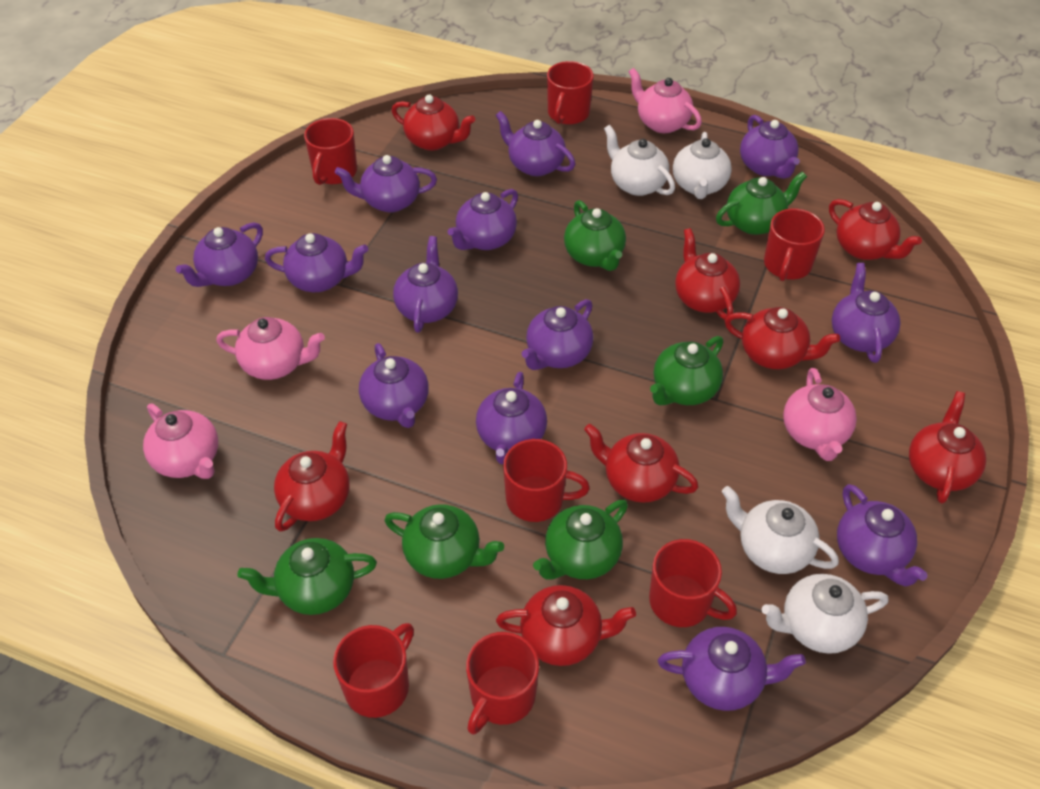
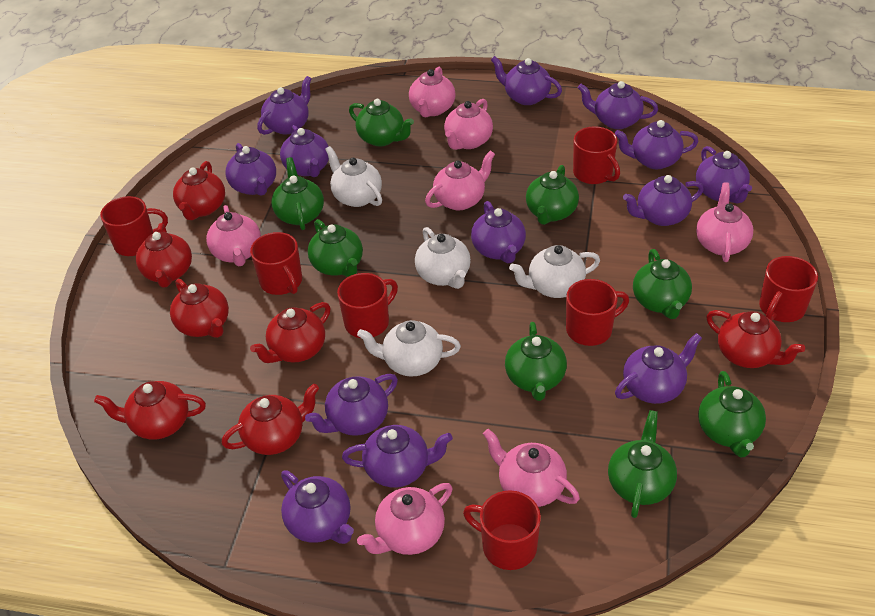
green teapot: [238,538,377,615] [385,504,504,579] [533,500,628,580] [564,200,626,271] [650,336,723,405] [716,171,807,235] = 6 -> [271,157,324,230] [308,219,363,277] [349,99,414,146] [505,322,567,401] [526,165,579,225] [608,410,677,518] [633,249,692,319] [698,371,766,457] = 8
pink teapot: [143,404,218,479] [216,317,325,380] [628,68,702,133] [783,368,857,461] = 4 -> [206,205,261,266] [357,483,453,555] [409,66,456,117] [425,150,495,211] [444,99,493,150] [483,429,580,507] [696,182,753,262] = 7
red teapot: [274,421,350,532] [391,95,475,151] [496,585,636,666] [584,424,698,503] [675,228,740,320] [725,307,840,369] [829,199,922,260] [909,391,986,504] = 8 -> [94,381,206,440] [136,223,192,288] [170,279,229,338] [173,161,225,220] [222,384,319,455] [250,302,330,363] [706,310,805,368] = 7

